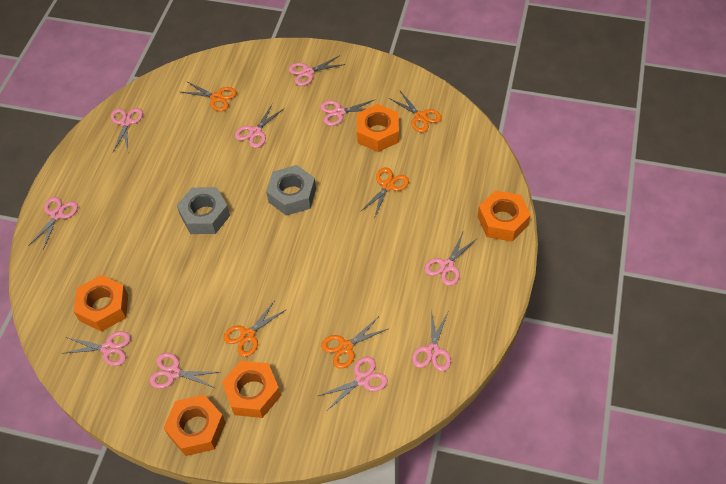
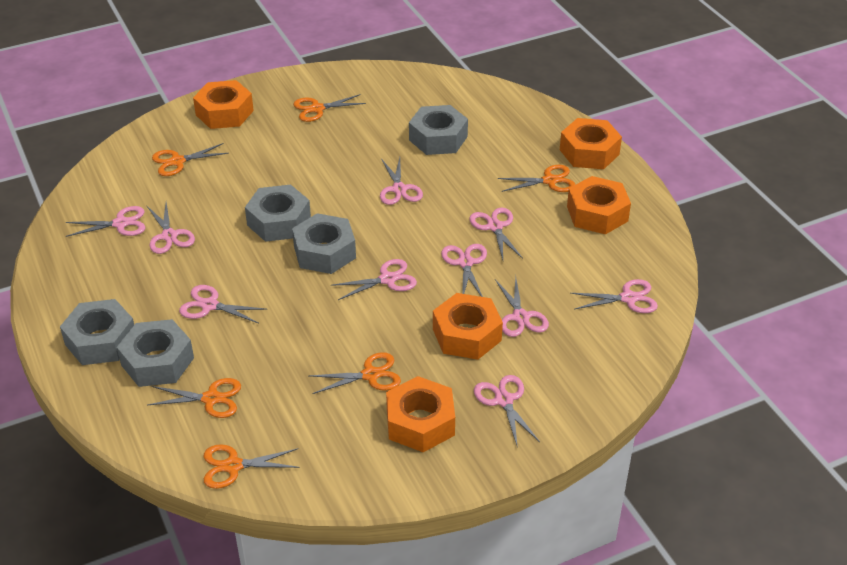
grey nut: [177,187,230,234] [266,165,316,216] = 2 -> [60,299,134,365] [117,319,194,387] [245,185,311,242] [292,213,356,274] [409,105,468,155] = 5
orange scissors: [181,81,237,111] [223,300,287,357] [321,317,388,369] [360,168,409,218] [389,91,442,133] = 5 -> [148,378,241,418] [152,143,229,176] [204,444,300,489] [293,94,366,122] [309,352,401,394] [497,165,575,192] = 6

